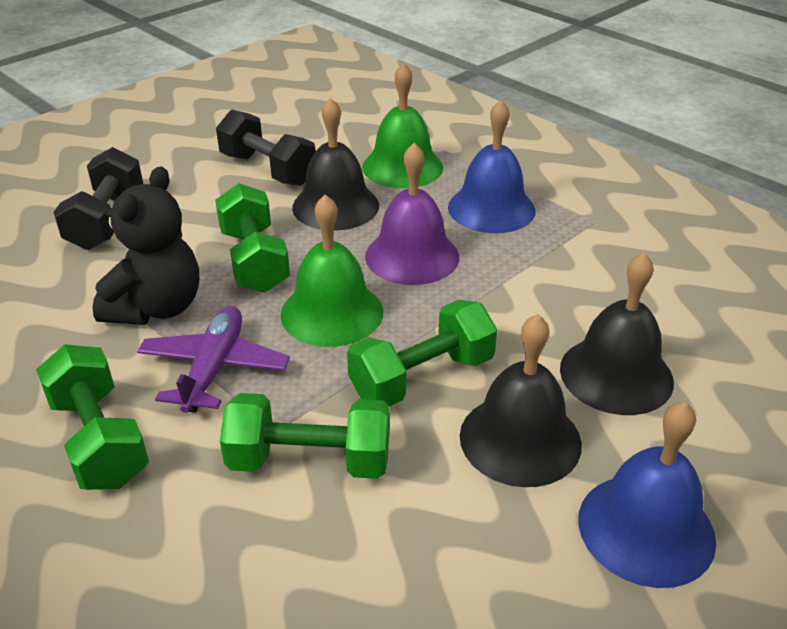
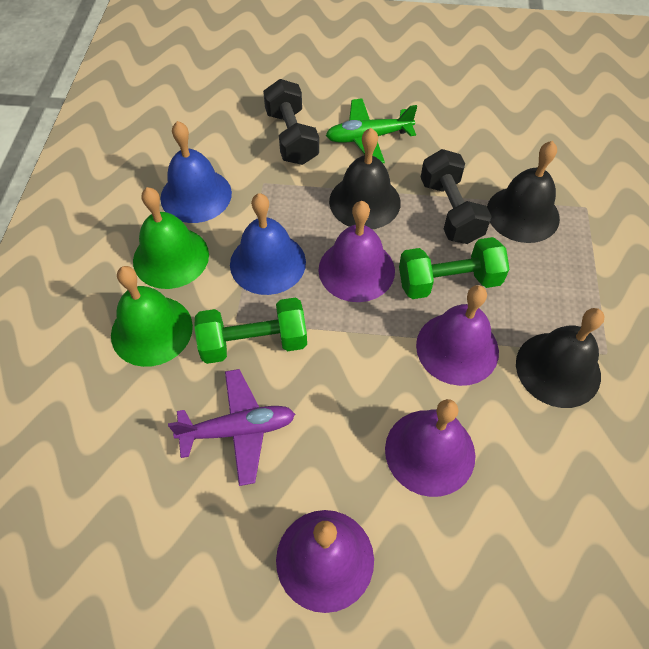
black teddy bear: [92,166,199,325] = 1 -> none = 0
green dumbbell: [36,344,149,490] [215,183,290,293] [220,393,390,479] [347,300,497,406] = 4 -> [194,298,307,364] [399,237,509,299] = 2
green plane: none = 0 -> [326,98,417,163] = 1
purple bell: [365,143,459,285] = 1 -> [276,510,374,613] [318,201,395,302] [385,399,476,497] [416,285,499,386] = 4

